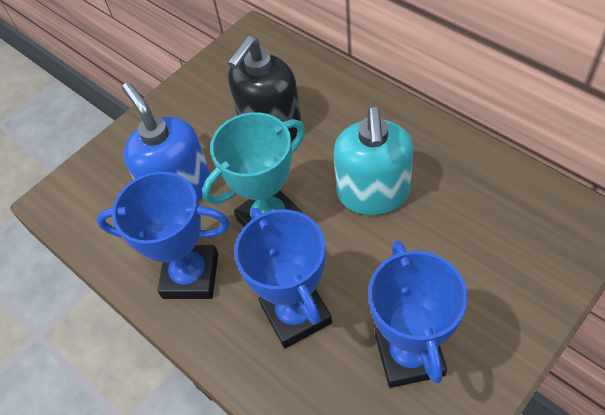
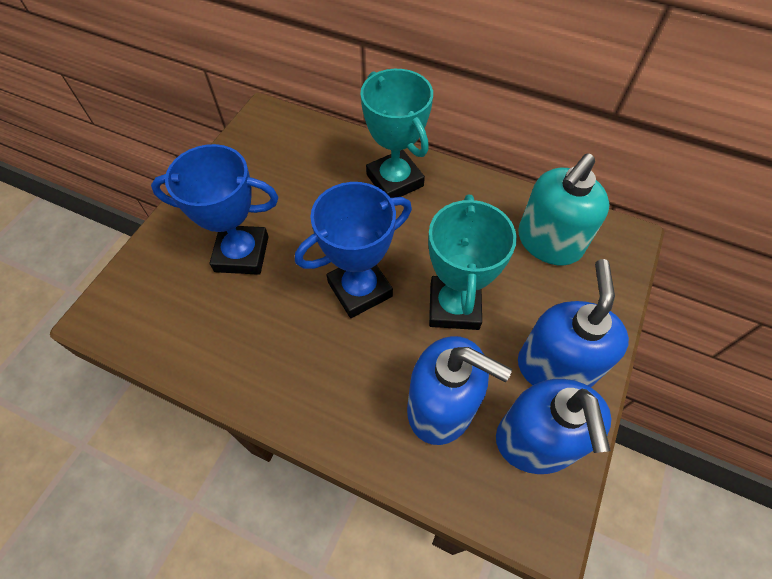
black soap dispenser: [228,36,302,141] = 1 -> none = 0
blue soap dispenser: [122,82,211,202] = 1 -> [407,336,512,445] [496,379,611,474] [518,259,629,387] = 3
blue trophy: [96,171,230,299] [234,208,332,348] [368,240,468,388] = 3 -> [151,144,278,275] [295,182,412,318] = 2
turquoise trophy: [202,112,305,227] = 1 -> [360,69,433,198] [428,195,517,330] = 2

